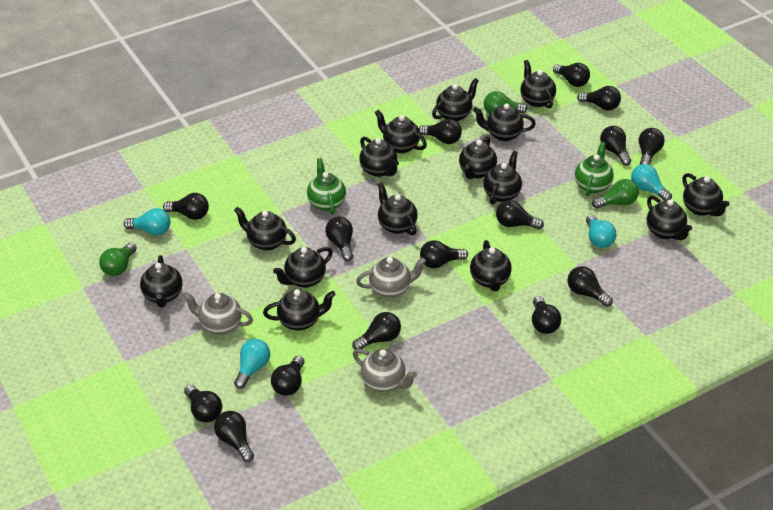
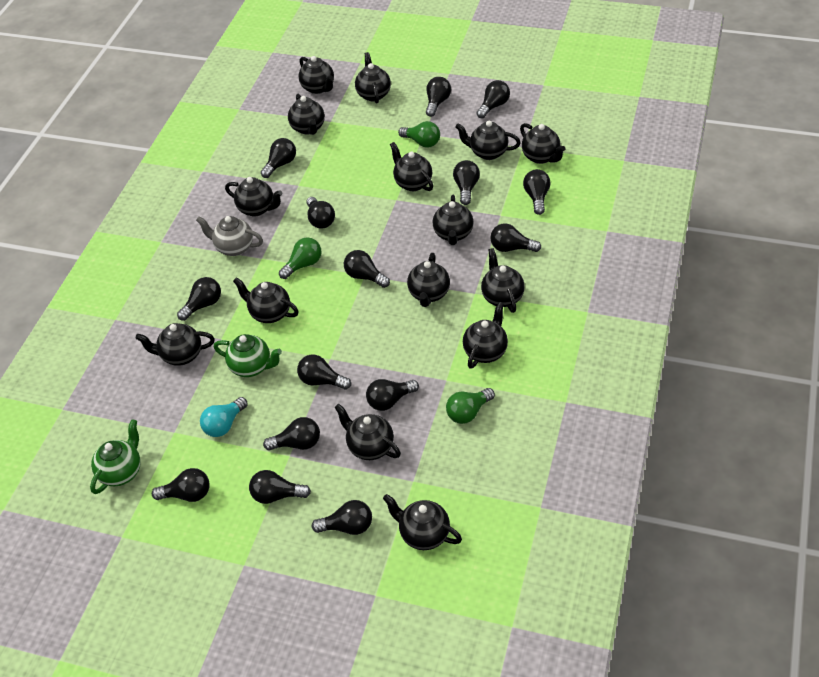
grey teapot: [183,292,253,335] [353,349,417,392] [356,257,426,298] = 3 -> [196,216,263,256] = 1
turquoise light bulb: [124,208,170,236] [234,339,270,389] [586,215,616,248] [631,164,672,200] = 4 -> [200,397,248,437] = 1

